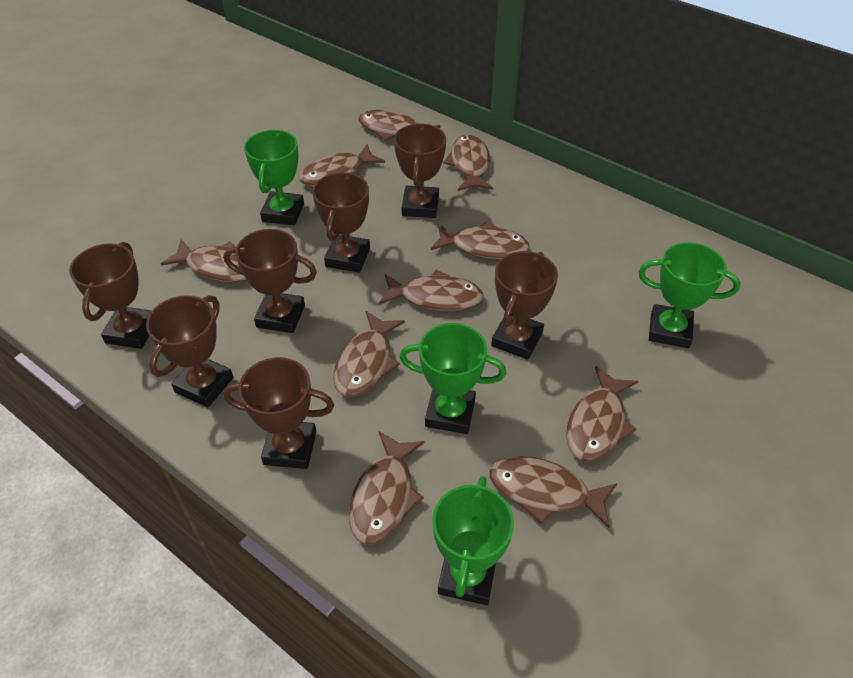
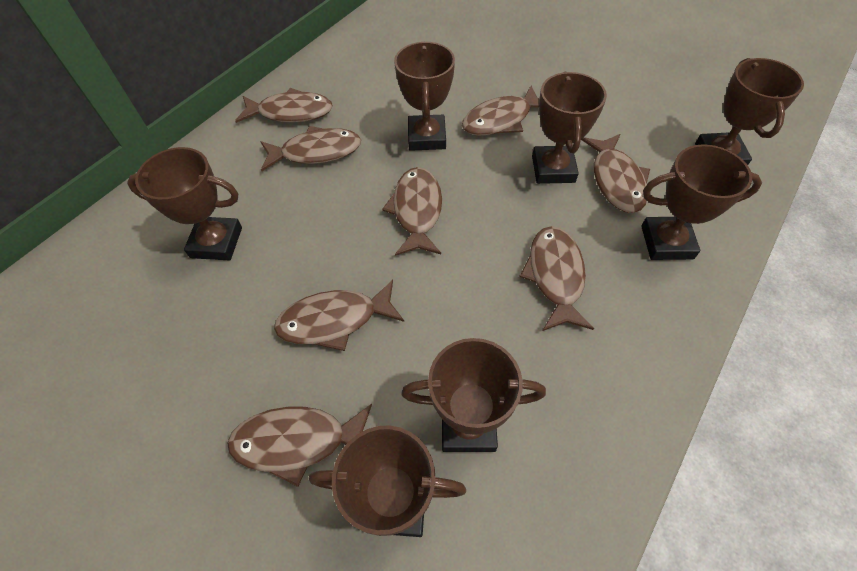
brown fish: [161,239,247,282] [298,144,385,186] [333,311,405,397] [349,431,424,545] [358,110,441,141] [379,269,484,311] [431,222,530,259] [443,134,493,191] [489,456,617,528] [566,366,638,462] = 10 -> [227,404,372,487] [235,88,333,123] [260,126,361,171] [274,280,404,351] [382,167,442,256] [462,86,540,136] [519,226,594,331] [581,134,650,213] = 8
green trophy: [244,130,304,225] [399,323,506,434] [432,476,514,605] [638,242,740,348] = 4 -> none = 0

